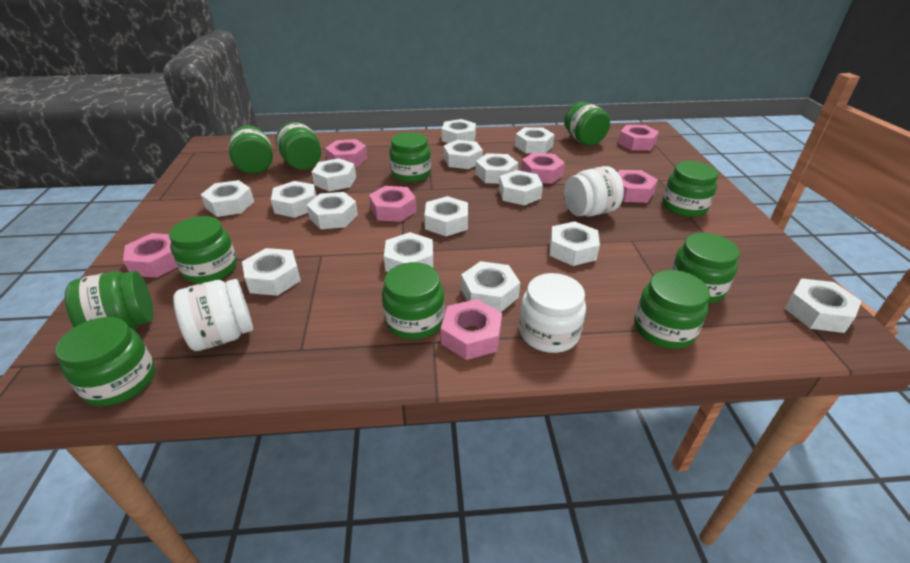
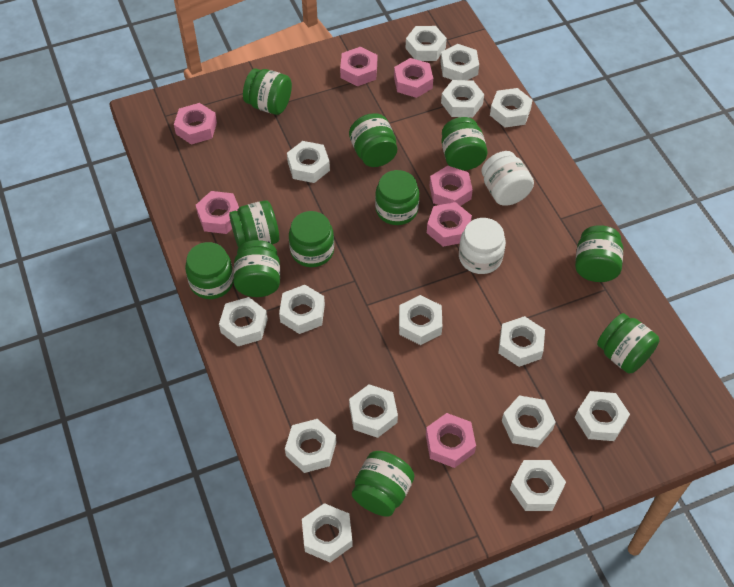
white jar: [173,279,253,351] [519,273,586,353] [564,166,624,217] = 3 -> [459,218,506,274] [481,151,534,206] = 2

